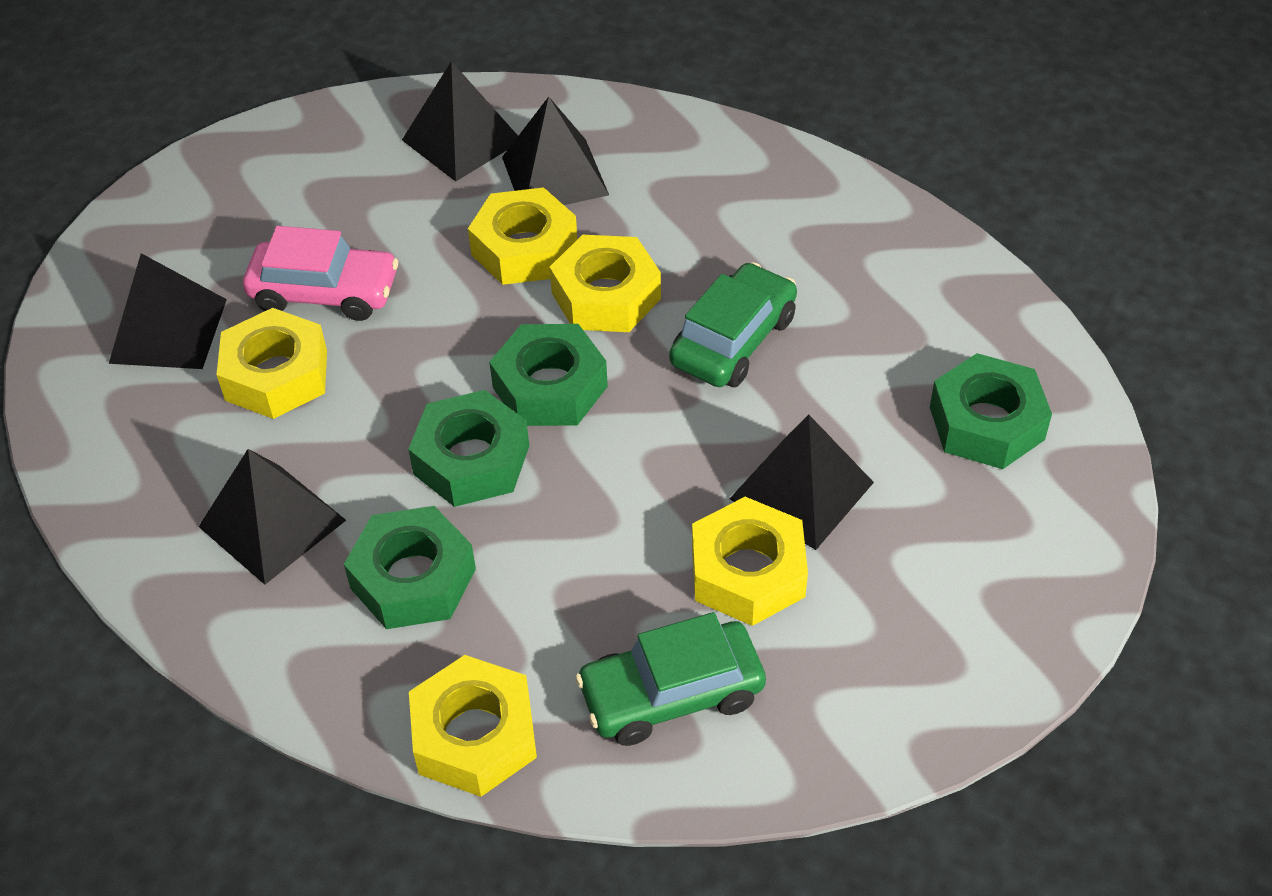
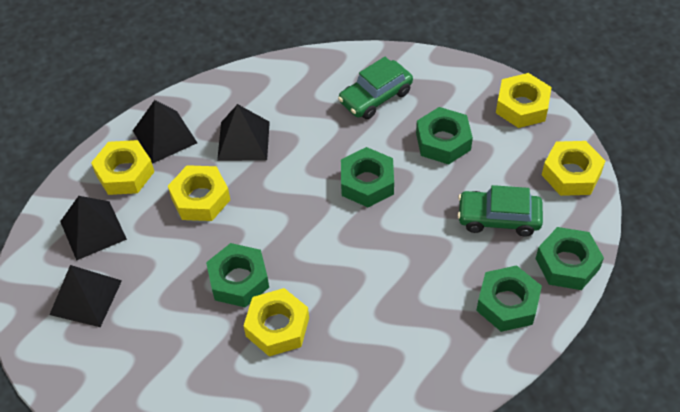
black pyramid: [109,253,227,369] [199,449,346,585] [402,61,518,181] [502,97,609,205] [730,415,874,550] = 5 -> [50,265,122,327] [60,196,127,261] [133,100,197,163] [217,104,270,161] = 4
green nut: [344,506,476,629] [408,390,529,507] [489,324,608,426] [930,353,1052,469] = 4 -> [206,243,269,307] [341,147,394,207] [416,107,473,165] [476,265,542,332] [536,227,604,290] = 5
pink car: [243,226,398,321] = 1 -> none = 0

